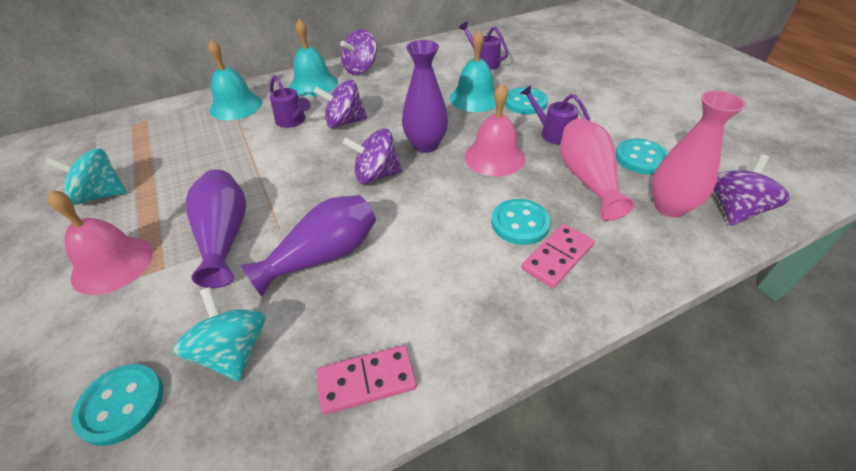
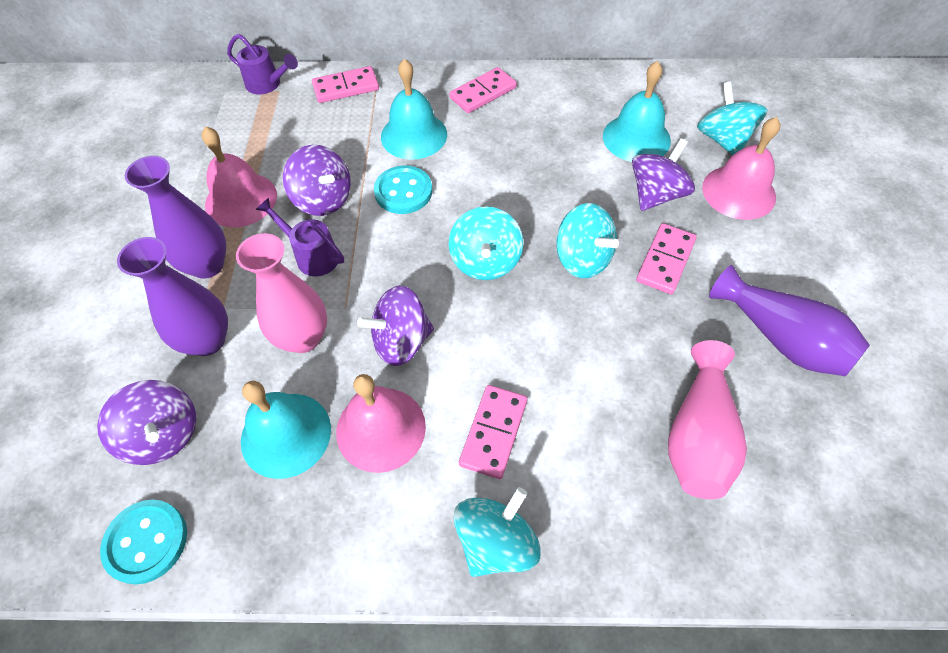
pink bell: [48,190,153,295] [464,84,525,176] = 2 -> [202,126,277,227] [336,374,426,473] [702,117,780,220] = 3
pink domino: [316,345,417,415] [522,224,594,288] = 2 -> [312,66,379,103] [449,67,517,113] [459,385,527,479] [636,223,697,294] = 4
purple watering can: [269,75,311,128] [459,22,509,70] [520,85,590,145] = 3 -> [227,34,298,95] [256,198,344,276] = 2
turquoise button: [72,364,163,446] [491,199,551,245] [505,87,548,114] [615,139,669,174] = 4 -> [100,500,187,584] [374,166,432,214] = 2
turquoise spinning top: [45,148,127,205] [173,287,265,381] = 2 -> [449,207,523,280] [454,487,540,577] [556,203,619,278] [697,82,767,155] = 4

